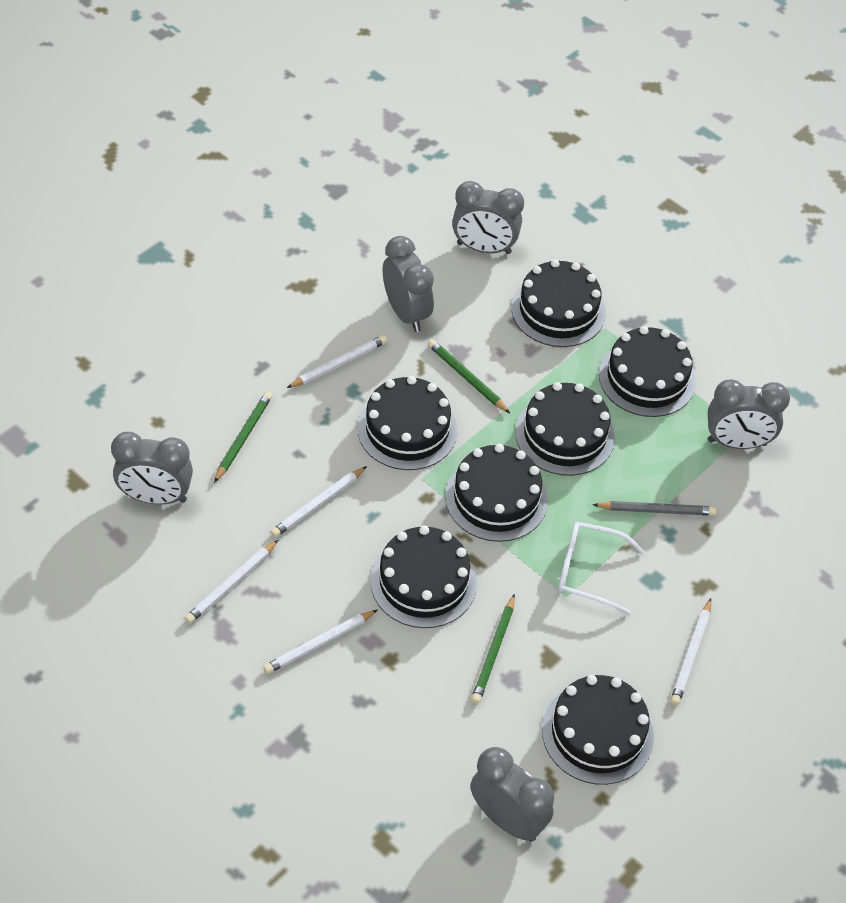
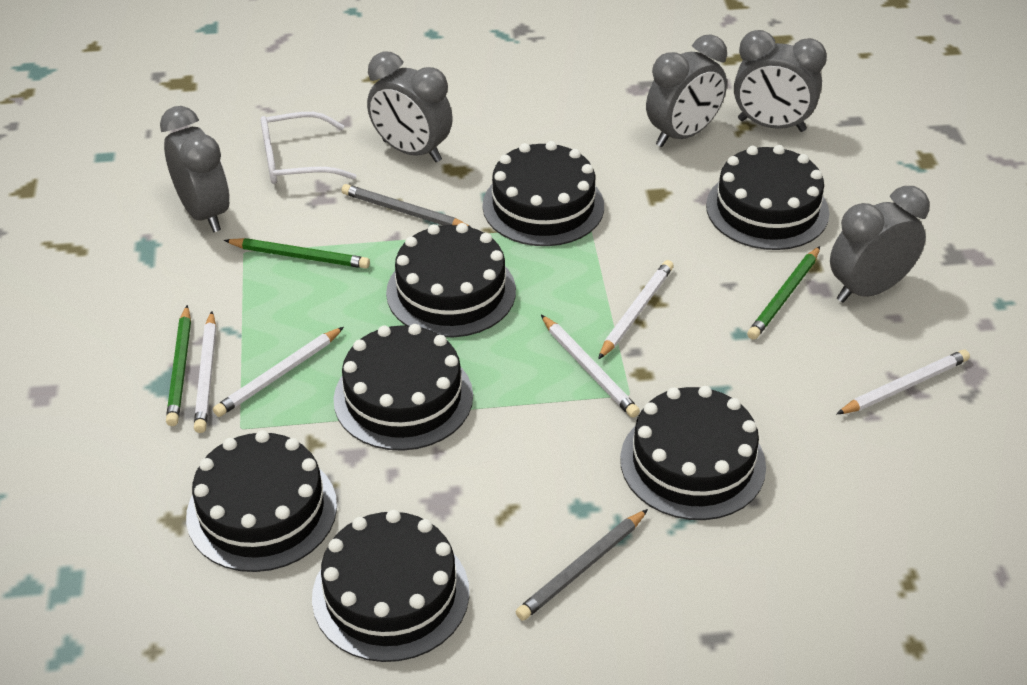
grey pencil: [592,501,716,516] = 1 -> [341,184,472,228] [516,509,648,621] = 2

